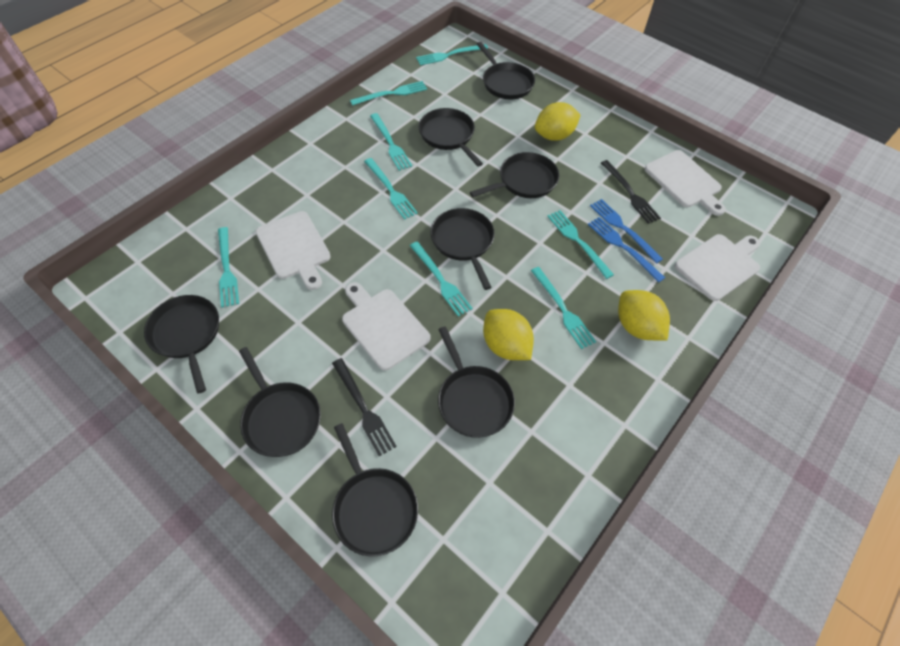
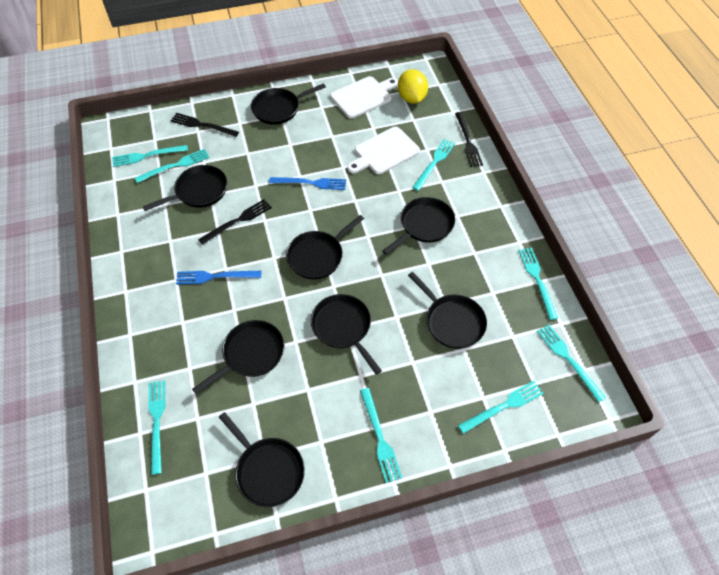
black fork: [332,358,397,456] [601,160,661,224] = 2 -> [171,113,239,137] [198,199,272,245] [455,112,483,167] = 3
white cutting board: [256,211,331,290] [342,282,431,370] [645,150,726,216] [675,234,760,301] = 4 -> [330,76,398,118] [347,127,420,174] = 2
yellow lemon: [483,309,534,360] [535,102,581,141] [618,290,670,341] = 3 -> [398,69,428,104] = 1

